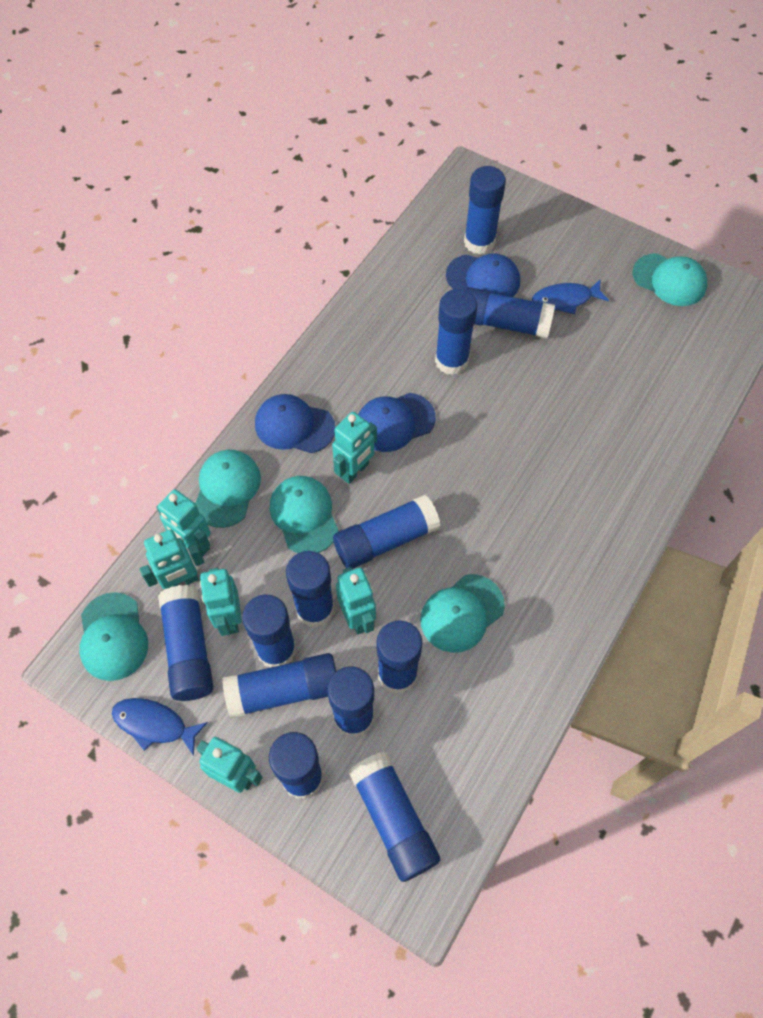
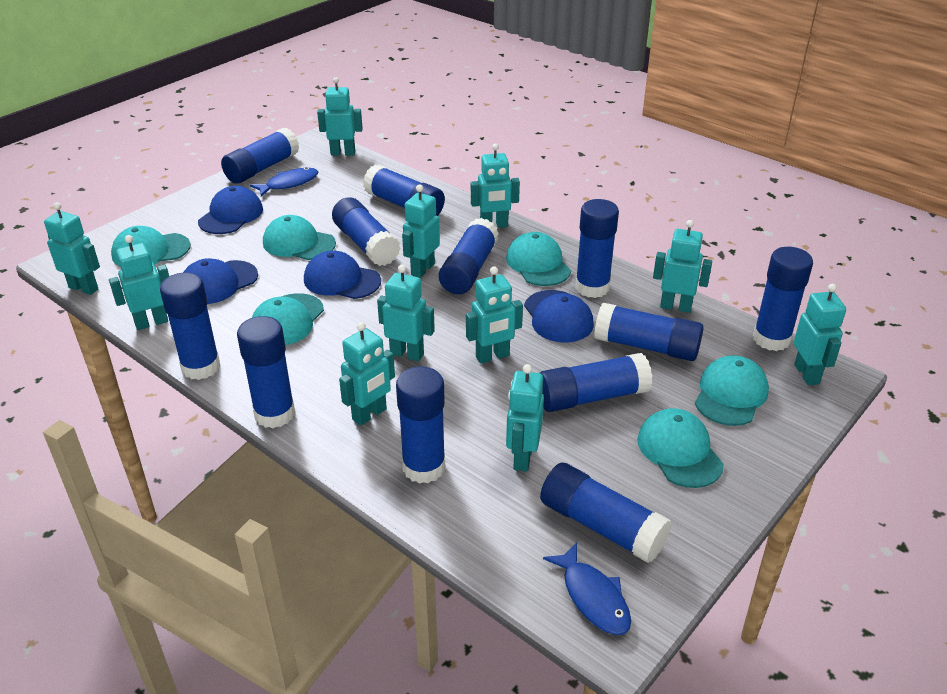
blue cap: [255,394,335,453] [358,393,436,452] [446,253,520,297] = 3 -> [183,258,258,304] [198,186,263,234] [304,250,381,299] [524,290,594,343] = 4
turquoise cap: [79,592,148,681] [195,450,261,528] [270,476,339,553] [420,574,505,653] [633,253,707,306] = 5 -> [111,226,191,266] [252,293,324,345] [263,215,336,260] [506,232,571,286] [637,408,724,488] [695,355,769,426] = 6
turquoise robot: [140,529,204,589] [156,489,211,557] [197,737,263,793] [200,568,242,636] [332,412,377,484] [336,567,376,635] = 6 -> [44,202,100,295] [109,235,169,330] [317,77,363,156] [339,322,395,426] [377,265,435,361] [402,185,440,278] [466,266,523,364] [471,143,520,228] [506,364,544,472] [653,220,712,313] [794,284,846,385] = 11

